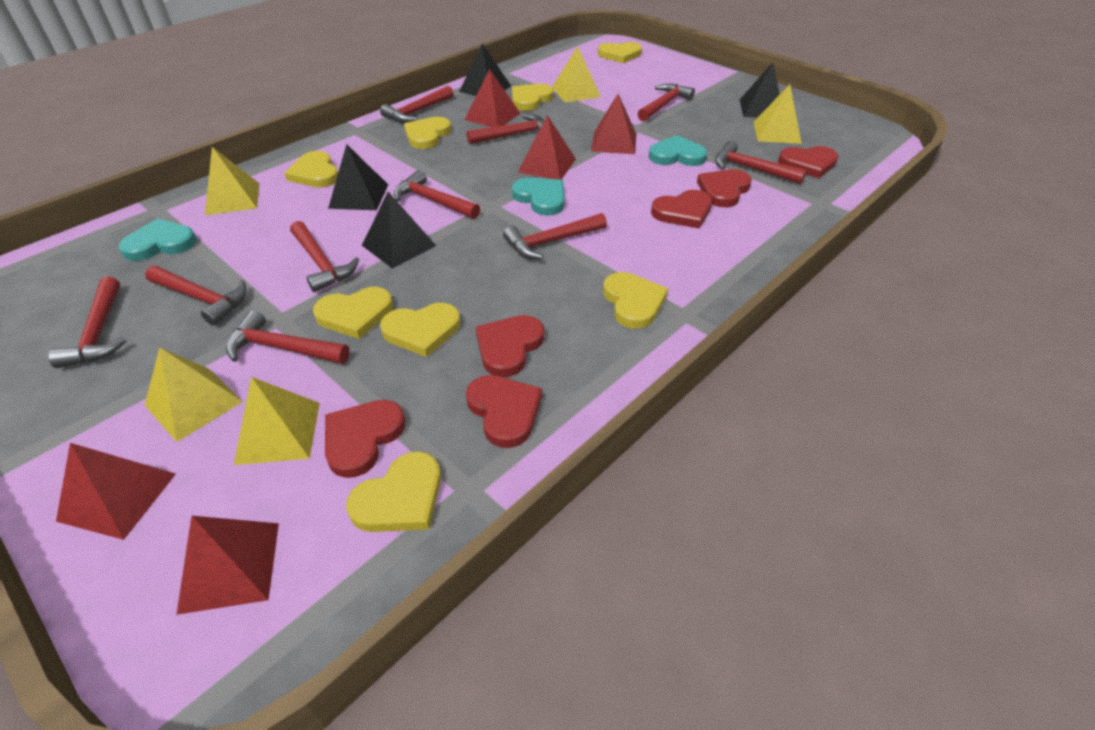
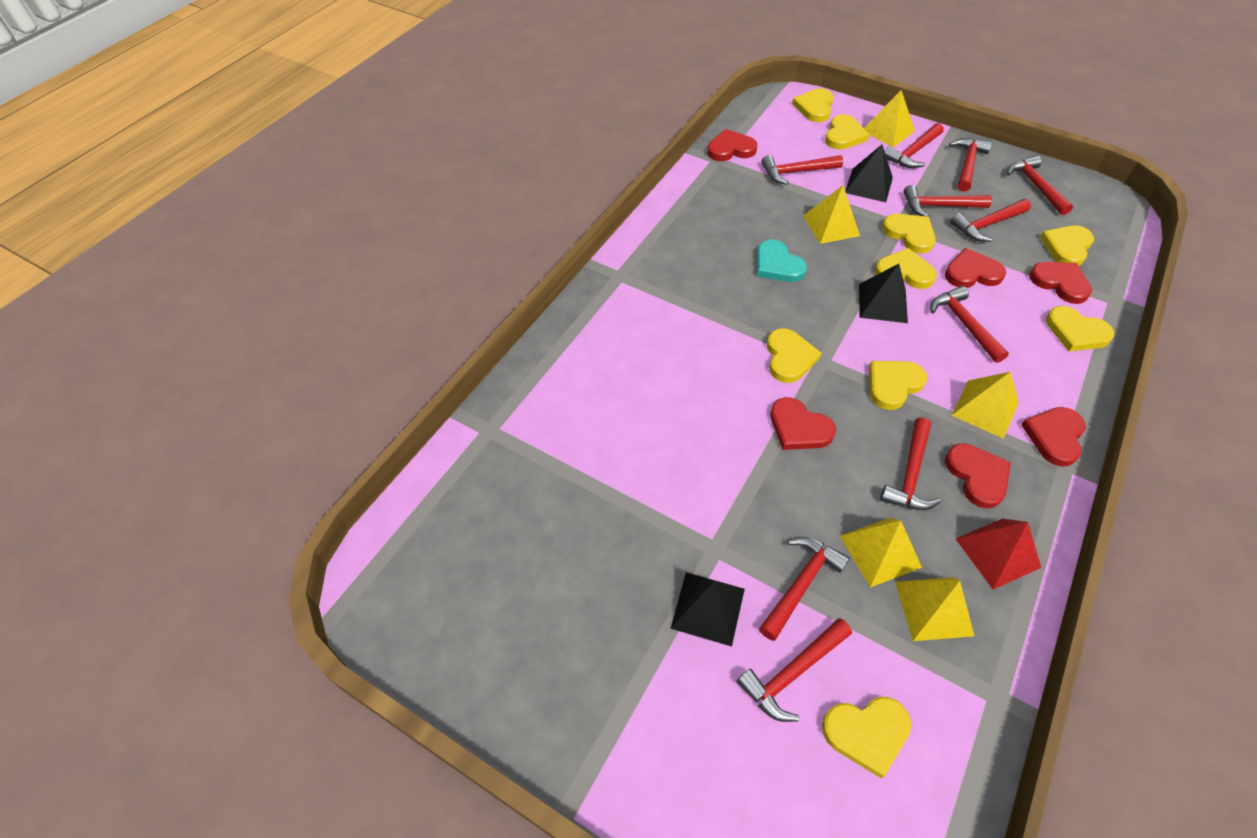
black pyramid: [328,144,388,210] [362,192,436,269] [459,43,511,96] [740,62,780,118] = 4 -> [670,572,745,647] [845,145,893,202] [859,264,908,323] = 3
red pyramid: [56,443,176,540] [176,516,279,615] [465,69,520,127] [518,115,576,180] [591,94,636,154] = 5 -> [956,518,1041,590] = 1
turquoise heart: [119,219,197,261] [512,178,564,216] [649,135,707,166] = 3 -> [757,239,807,282] = 1
yellow heart: [284,151,338,188] [313,287,393,339] [346,451,441,532] [380,303,461,357] [404,117,451,149] [512,84,554,111] [598,42,642,63] [603,272,668,329] = 8 -> [767,328,821,383] [792,88,834,122] [822,697,911,778] [825,114,869,150] [869,361,927,410] [875,248,937,289] [882,214,936,254] [1040,225,1094,266] [1046,306,1114,351] = 9

